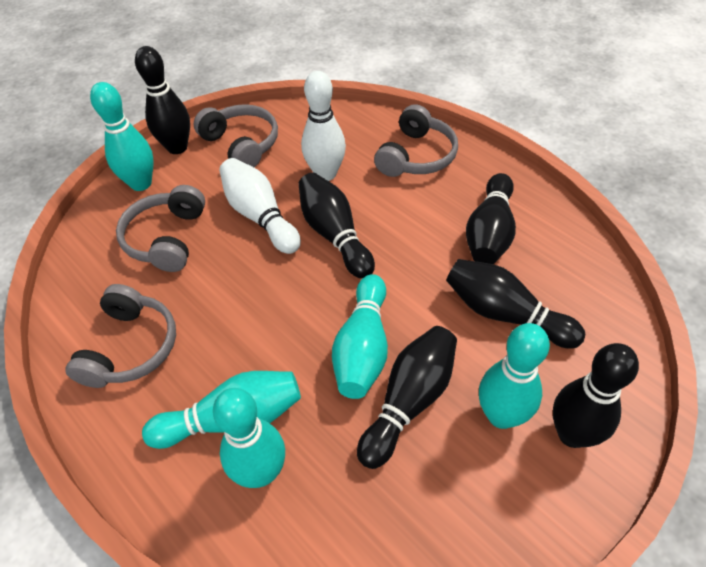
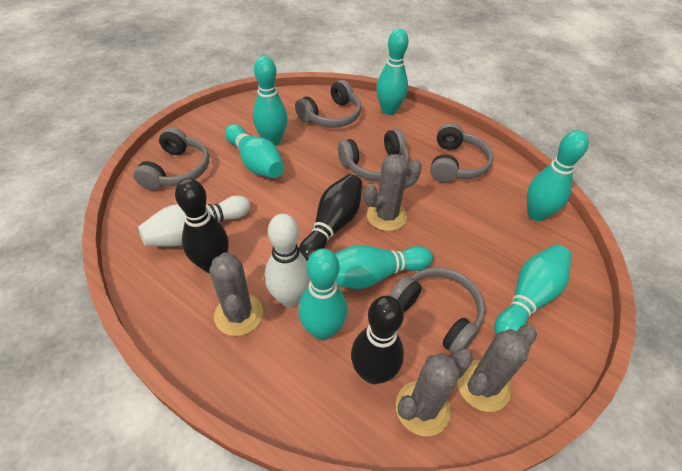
black bowling pin: [135,46,190,154] [298,173,375,279] [357,326,457,469] [446,259,585,349] [466,173,516,264] [553,343,639,448] = 6 -> [175,178,229,273] [299,174,362,261] [351,296,404,384] = 3
grey cactus: none = 0 -> [209,252,263,336] [363,154,422,231] [396,348,473,436] [457,325,537,412] = 4
grey headphones: [66,284,176,388] [116,185,205,272] [194,104,278,168] [374,104,458,177] = 4 -> [134,127,209,190] [295,80,362,127] [338,129,409,181] [389,267,485,355] [430,123,493,183] = 5
turquoise bowling pin: [90,82,154,191] [142,371,301,449] [213,388,285,488] [332,274,388,399] [479,323,550,429] = 5 -> [225,124,284,178] [253,56,288,146] [298,248,348,340] [335,245,433,289] [376,29,408,115] [494,245,572,334] [527,130,589,221] = 7

